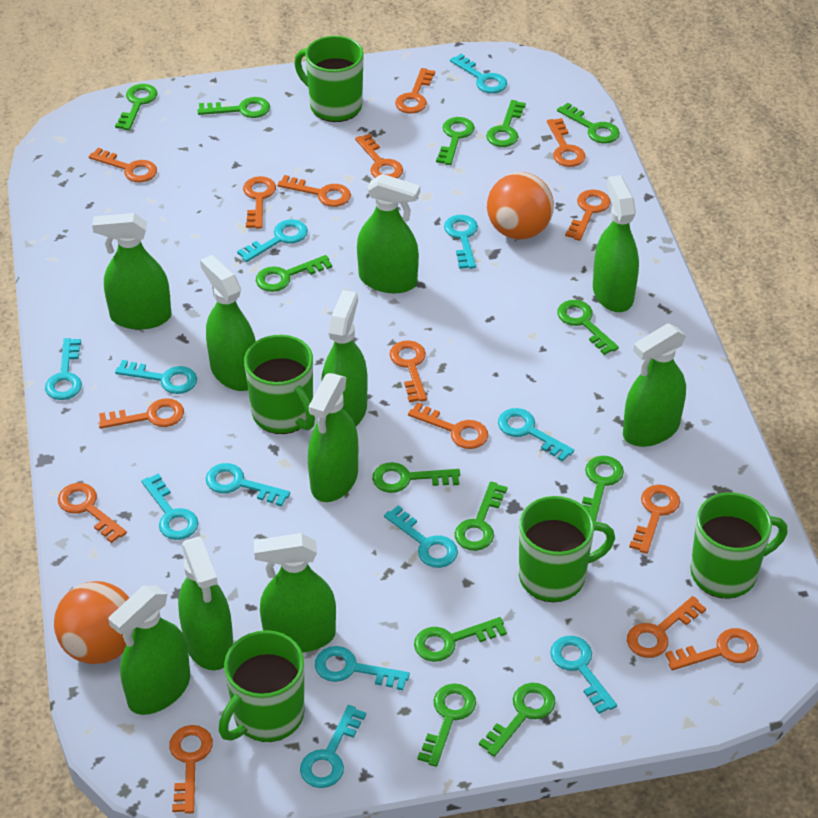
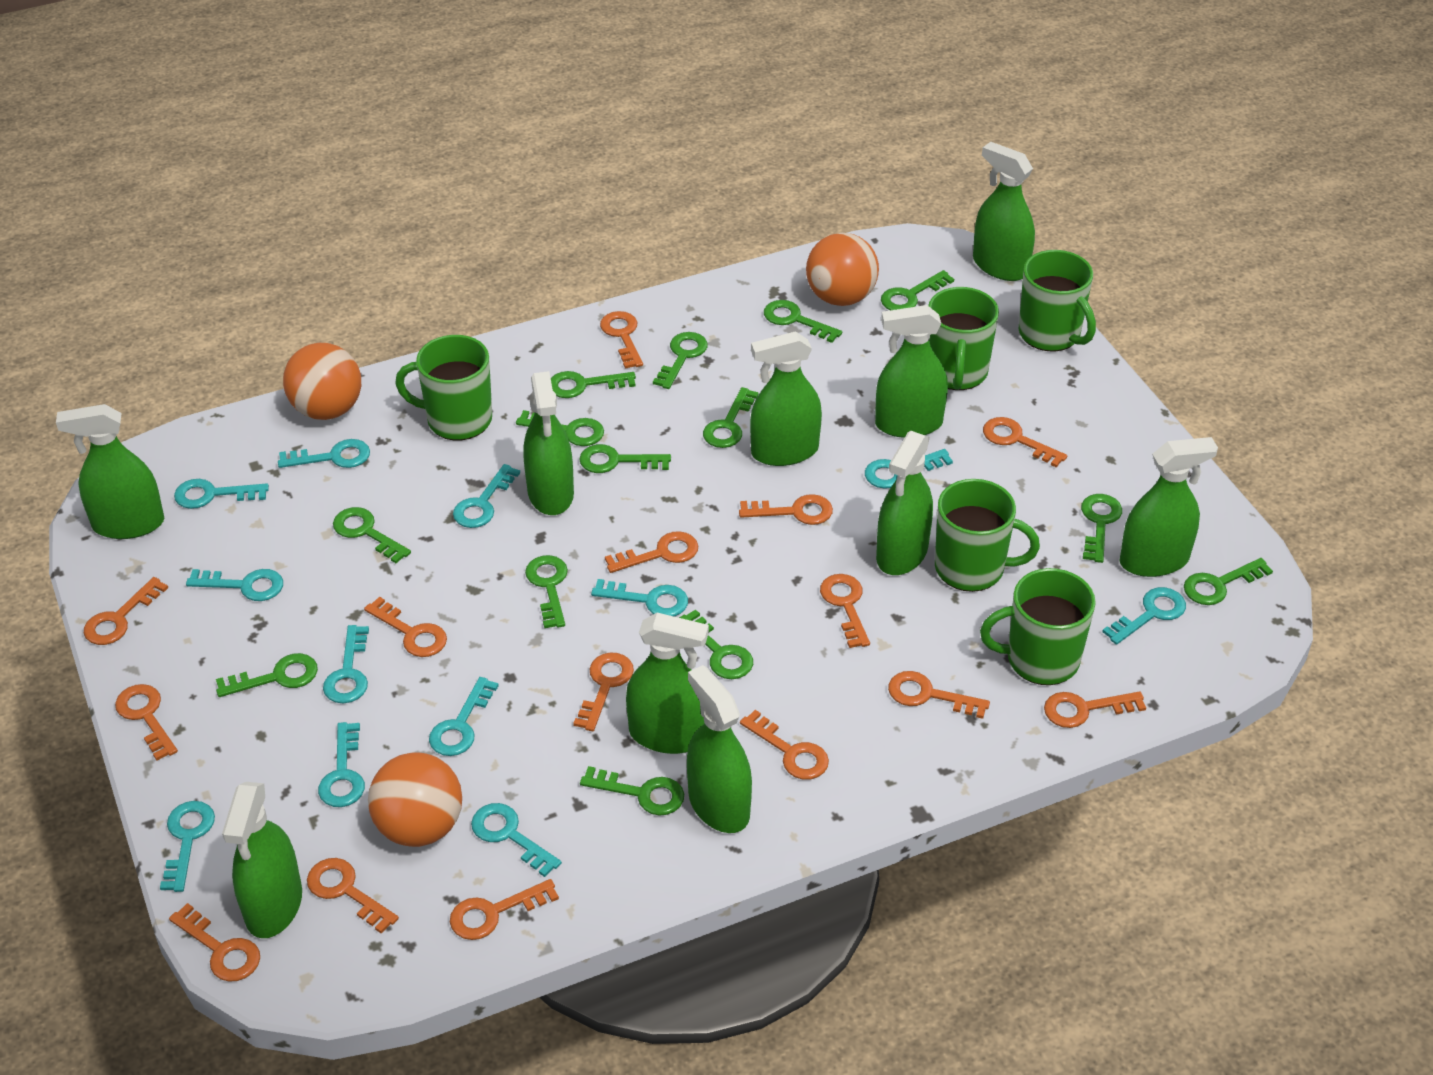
green key: [115,84,157,131] [197,97,270,118] [256,255,332,292] [372,462,460,493] [414,617,507,662] [417,683,476,767] [436,117,475,165] [455,481,507,551] [479,683,555,757] [486,100,526,147] [557,103,620,143] [557,300,619,355] [582,456,624,522] = 13 -> [216,653,318,697] [333,507,411,563] [516,410,604,446] [525,555,568,628] [551,371,636,398] [579,444,671,473] [580,766,684,816] [653,332,708,389] [679,609,753,679] [703,387,759,448] [764,300,842,343] [881,270,954,310] [1081,494,1122,563] [1184,558,1273,605] = 14
orange ball: [54,581,134,664] [487,172,554,239] = 2 -> [283,343,361,420] [368,752,462,847] [806,233,879,306] = 3

